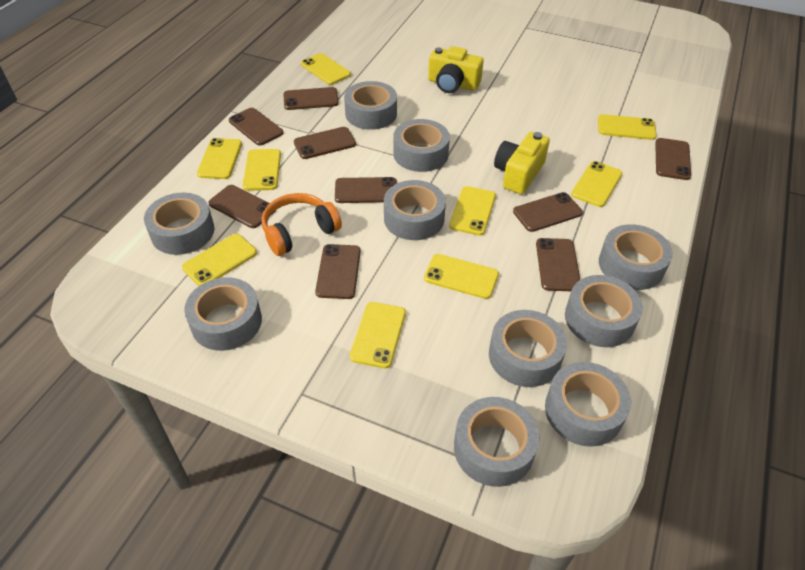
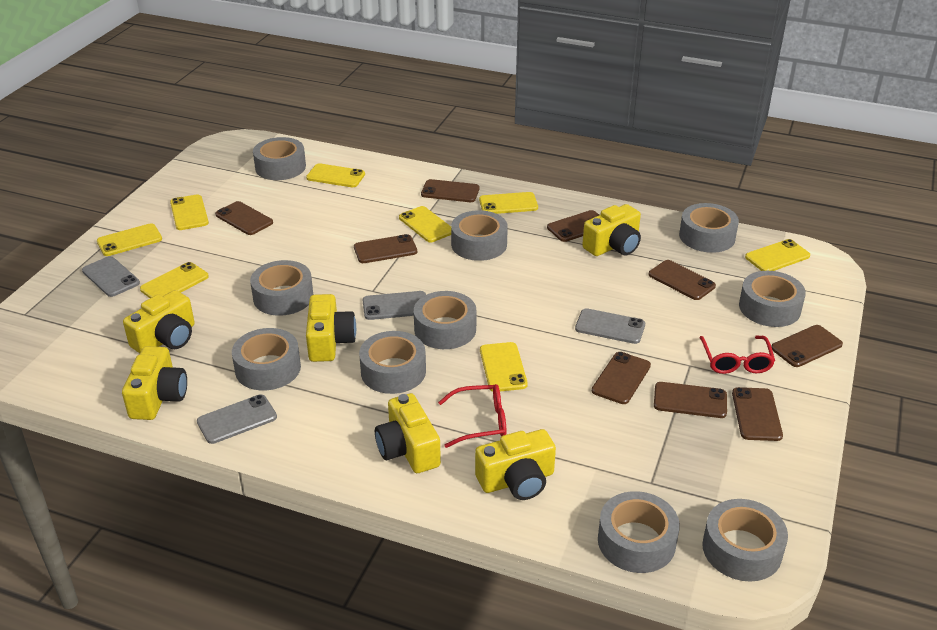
grey phone: none = 0 -> [82,256,140,297] [197,395,277,444] [363,291,426,320] [575,308,645,344] = 4
orange headphones: [261,193,342,256] = 1 -> none = 0
red glasses: none = 0 -> [438,384,506,448] [700,336,775,374] = 2
yellow camera: [428,46,484,93] [494,132,550,194] = 2 -> [122,346,187,420] [123,290,195,353] [306,294,356,362] [375,393,441,473] [475,429,556,500] [582,204,641,256] = 6
yellow phone: [182,234,257,286] [197,138,242,179] [243,149,281,191] [301,53,351,85] [350,302,406,368] [424,254,499,299] [449,186,496,235] [571,161,622,207] [598,114,657,140] = 9 -> [97,223,162,256] [140,262,209,298] [170,194,209,230] [306,163,365,187] [399,206,451,242] [479,192,538,214] [480,342,528,392] [745,239,810,271] = 8

